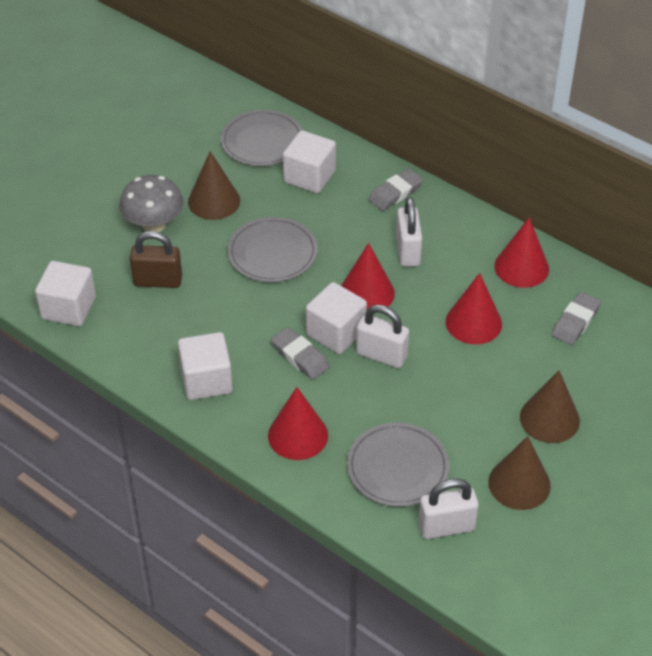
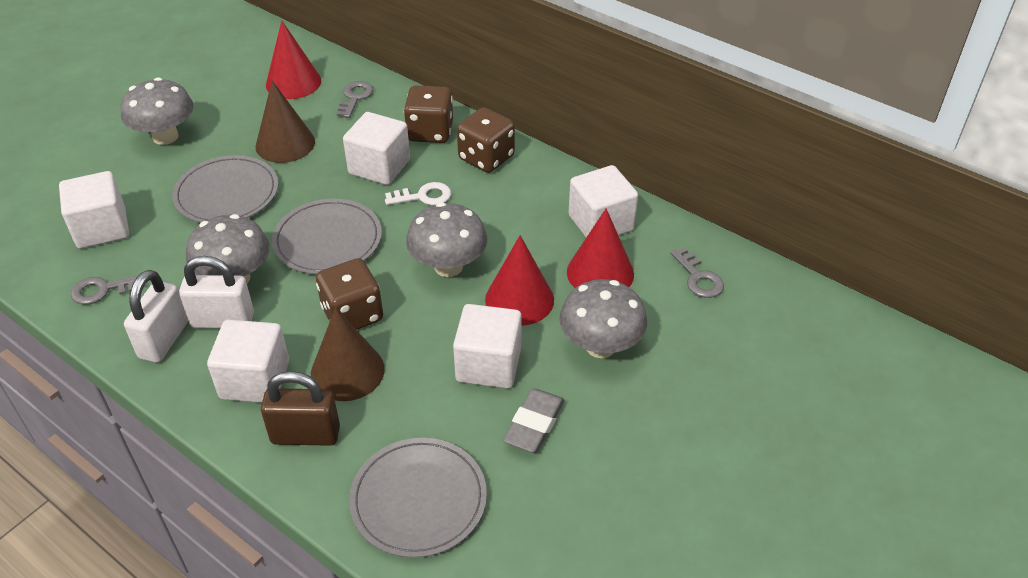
brown cone: [188,151,240,220] [488,436,551,510] [520,370,580,443] = 3 -> [256,80,315,163] [311,307,385,401] = 2
brown dice: none = 0 -> [316,258,383,330] [404,85,453,143] [457,107,515,173] = 3
grey eraser: [271,327,330,380] [368,169,423,211] [552,292,601,345] = 3 -> [503,388,564,453] = 1
grey key: none = 0 -> [71,275,146,305] [337,81,373,118] [670,247,724,298] = 3
grey mushroom: [120,175,183,232] = 1 -> [120,77,194,145] [186,214,270,283] [406,202,487,277] [559,279,647,358] = 4
red cone: [268,387,328,460] [341,243,395,309] [446,273,502,344] [494,217,549,288] = 4 -> [266,21,321,99] [485,235,554,326] [567,208,634,288] = 3
white cube: [35,261,96,326] [178,332,233,400] [283,130,336,193] [306,282,367,354] = 4 -> [59,171,129,249] [207,320,289,403] [343,112,410,185] [453,304,522,389] [568,165,638,237] = 5
white key: none = 0 -> [385,182,451,205] = 1
white padlock: [356,305,409,368] [396,197,422,267] [418,479,479,539] = 3 -> [124,270,188,363] [179,256,254,328] = 2

